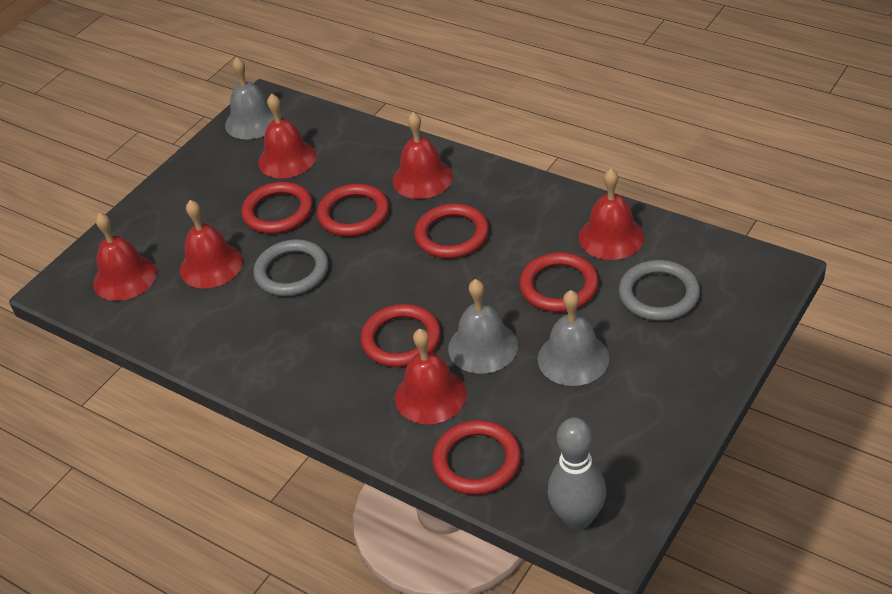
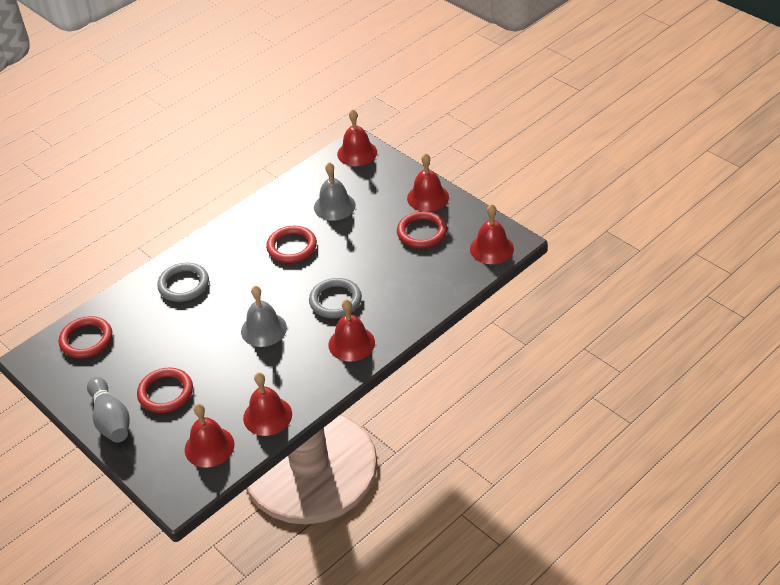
grey bell: [225,57,281,139] [448,279,518,374] [538,290,609,386] = 3 -> [241,286,287,347] [314,162,356,221] = 2
red ring: [241,182,313,234] [317,184,389,236] [361,304,441,367] [414,203,489,258] [432,420,521,495] [519,252,599,312] = 6 -> [59,316,112,358] [137,368,193,413] [266,226,317,263] [397,211,447,248] = 4

